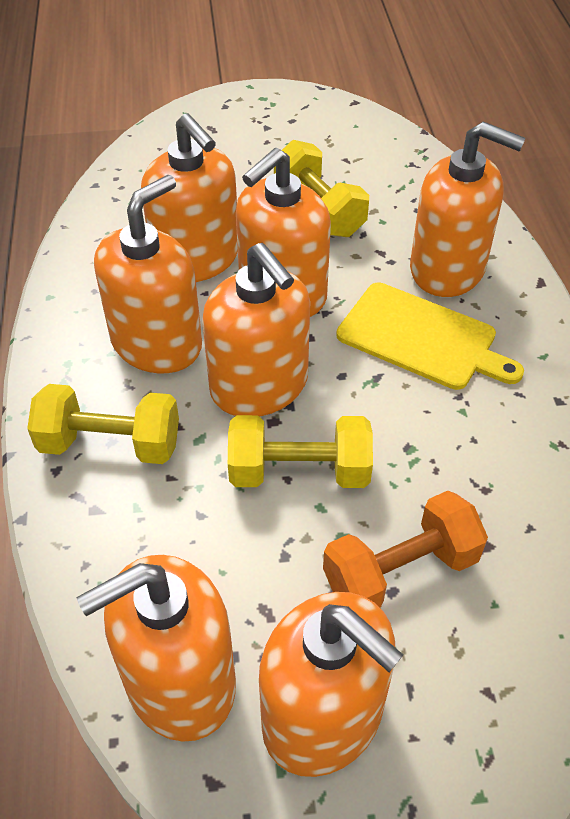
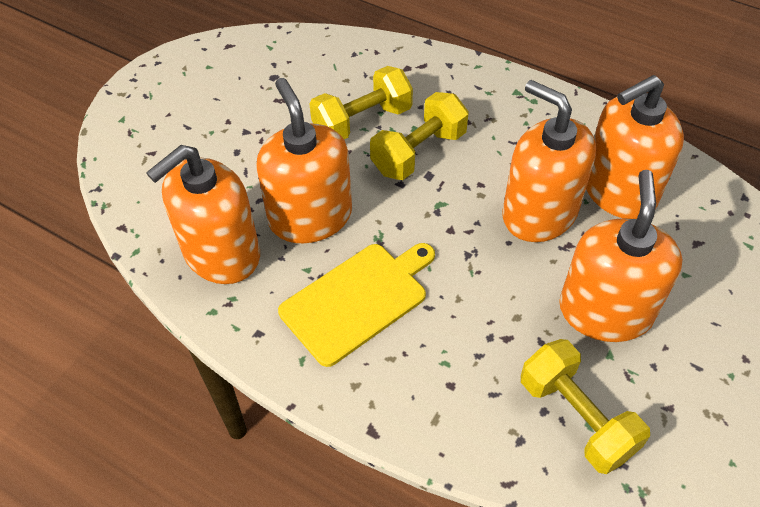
orange dumbbell: [323,491,488,608] = 1 -> none = 0
orange soap dispenser: [77,555,236,742] [94,175,202,374] [141,113,238,282] [202,243,310,417] [236,148,331,317] [259,592,403,777] [410,122,526,297] = 7 -> [146,145,260,284] [256,78,352,243] [502,80,596,242] [559,170,683,342] [586,75,684,219] = 5

